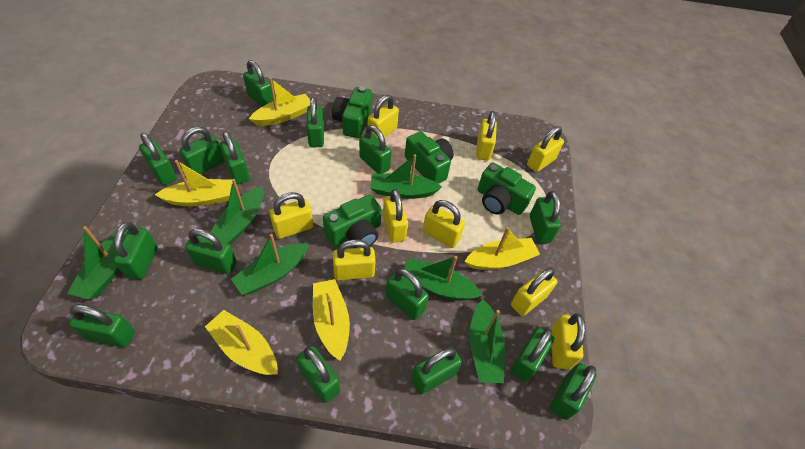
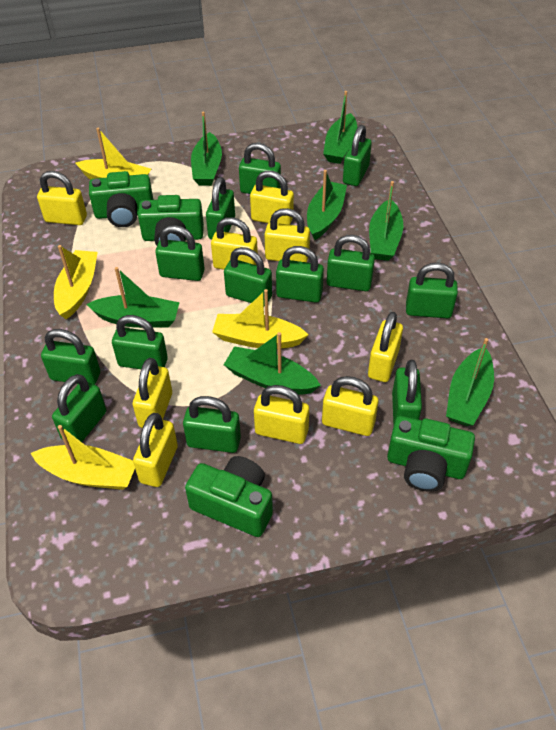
green boat: [67,226,128,299] [210,179,264,244] [231,234,309,295] [370,154,442,199] [404,256,482,300] [470,299,505,383] = 6 -> [86,267,180,328] [191,111,222,186] [224,332,321,394] [307,170,347,240] [323,91,358,164] [369,181,403,261] [446,338,494,426] = 7
green padlock: [69,304,135,347] [113,222,158,279] [139,133,177,185] [179,127,224,174] [185,228,237,274] [220,131,250,184] [243,60,273,107] [296,346,340,403] [307,97,324,147] [359,125,391,174] [386,268,429,320] [411,347,462,394] [511,328,554,382] [530,191,561,243] [550,363,597,420] = 15 -> [41,329,100,385] [52,374,106,442] [112,315,168,369] [155,225,205,281] [183,396,241,453] [206,177,235,240] [224,247,272,306] [239,143,281,194] [276,246,324,303] [327,235,375,291] [343,125,372,186] [392,360,422,426] [406,263,458,318] = 13
yellow boat: [155,160,233,206] [205,310,278,375] [249,78,310,126] [313,279,350,361] [464,227,540,270] = 5 -> [31,425,135,490] [54,245,98,319] [76,128,151,180] [212,289,309,349] = 4

